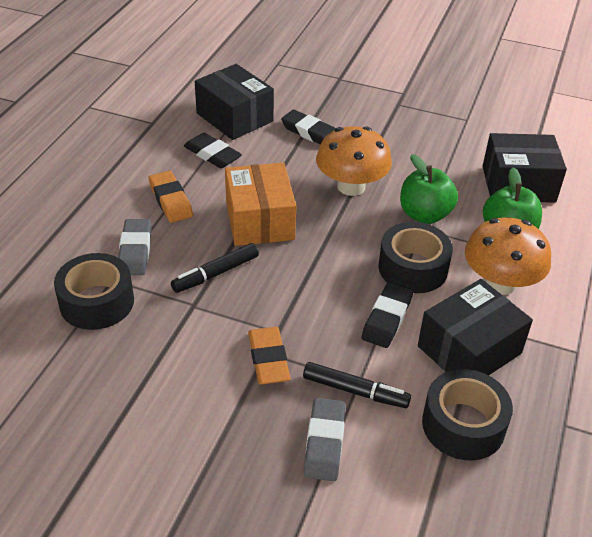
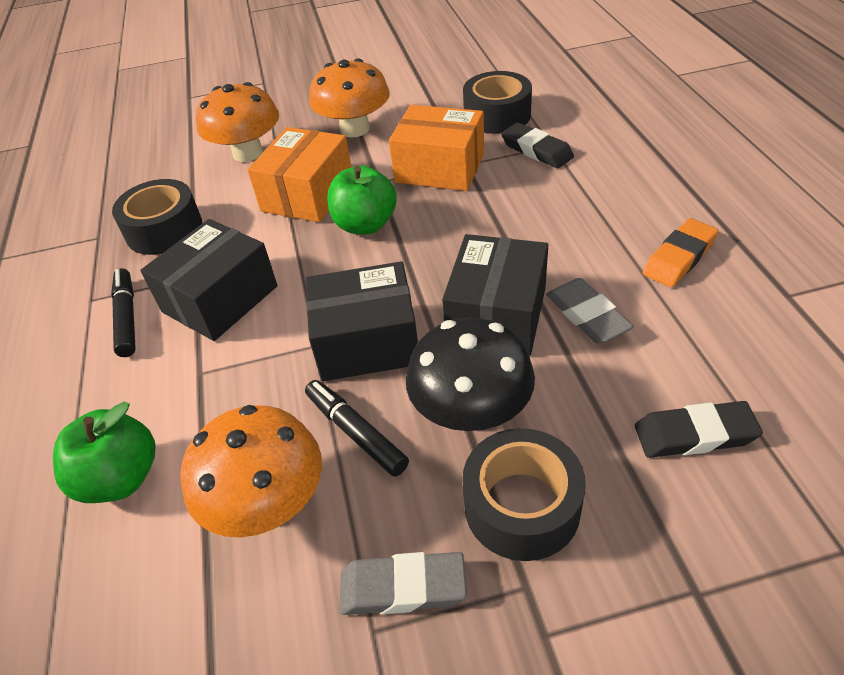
black eraser: [184,133,242,168] [281,110,336,144] [361,282,413,348] = 3 -> [501,123,574,168] [635,401,763,458] = 2
black mushroom: none = 0 -> [406,317,535,431] = 1
orange box: [225,163,296,246] = 1 -> [248,127,352,222] [389,105,484,191] = 2
orange eraser: [148,171,193,223] [248,327,290,384] = 2 -> [643,218,719,287] = 1
orange mushroom: [316,126,392,196] [465,217,551,295] = 2 -> [181,405,322,537] [196,82,279,162] [309,58,390,138] = 3

